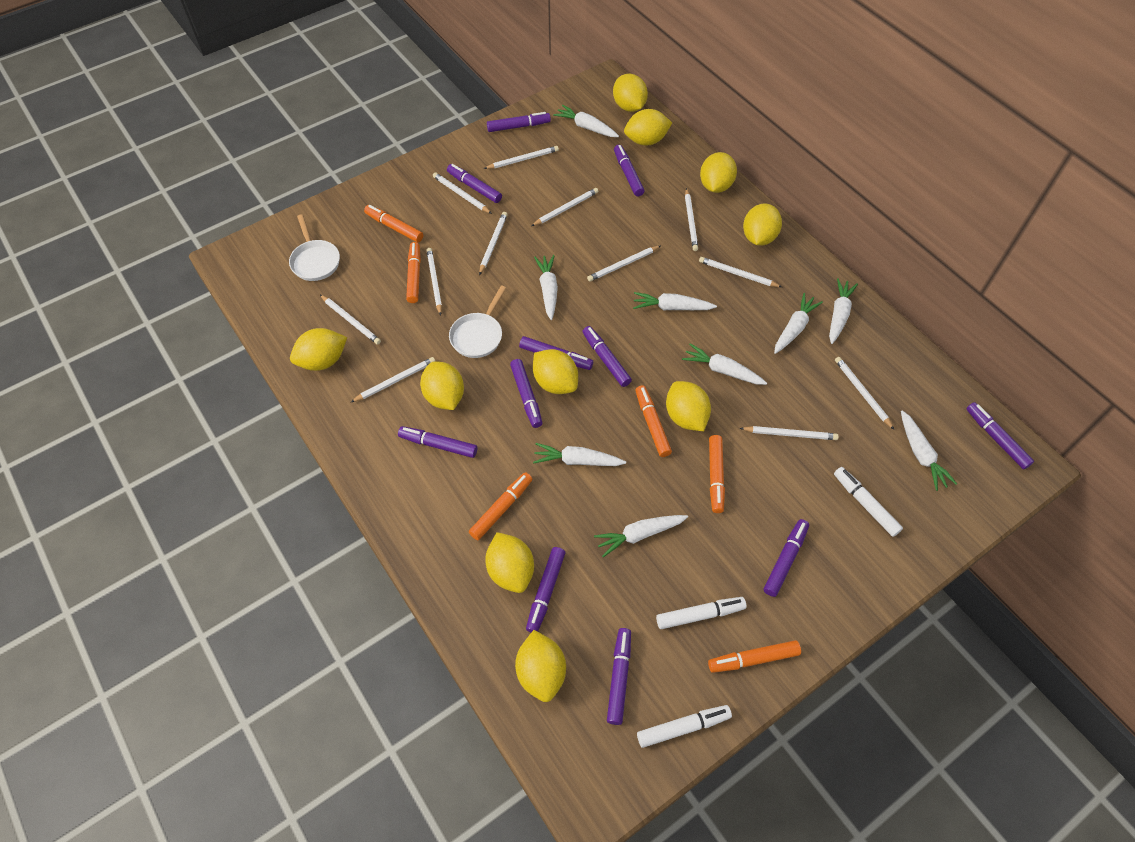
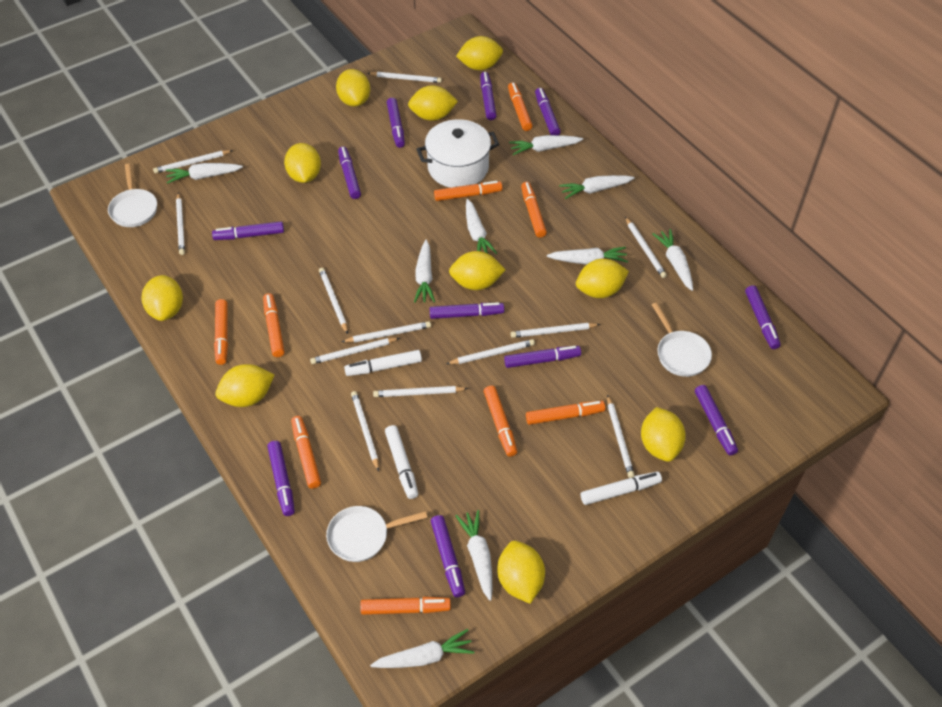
orange marker: [364,205,423,243] [406,242,421,303] [469,472,532,540] [635,385,672,457] [708,640,801,673] [709,435,725,513] = 6 -> [214,299,228,365] [263,293,285,357] [291,416,321,489] [360,597,451,615] [434,181,502,201] [483,386,517,457] [508,82,533,131] [521,182,547,238] [526,401,605,425] = 9
white pan: [289,214,340,281] [449,286,506,358] = 2 -> [108,164,157,227] [326,506,428,562] [652,302,712,377] = 3
white pot: none = 0 -> [416,119,499,188] = 1

